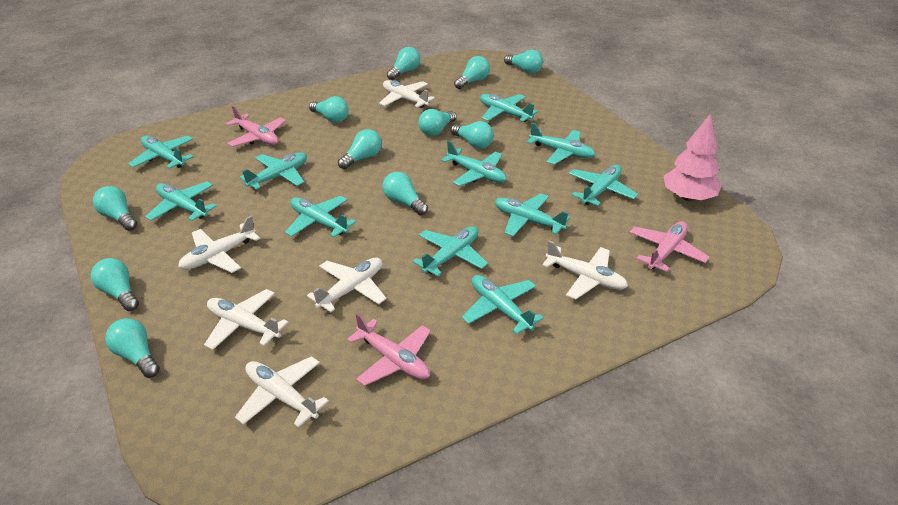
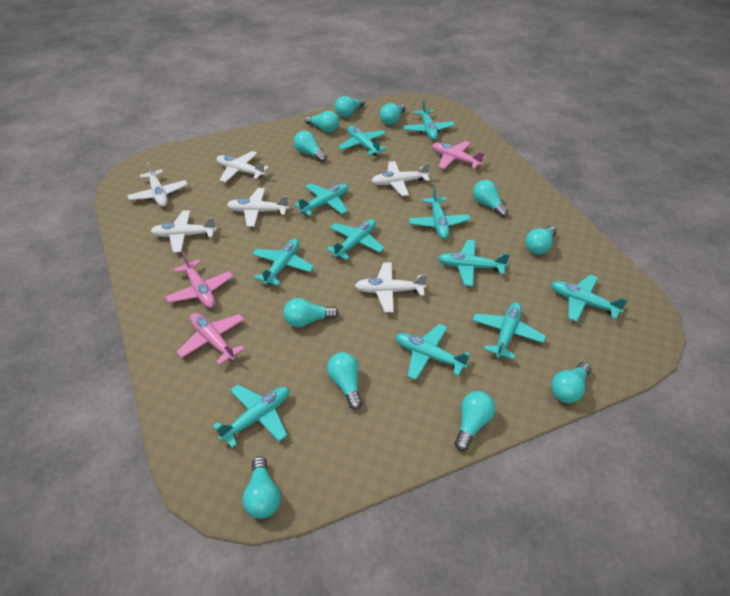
pink tree: [664,114,722,201] = 1 -> none = 0

